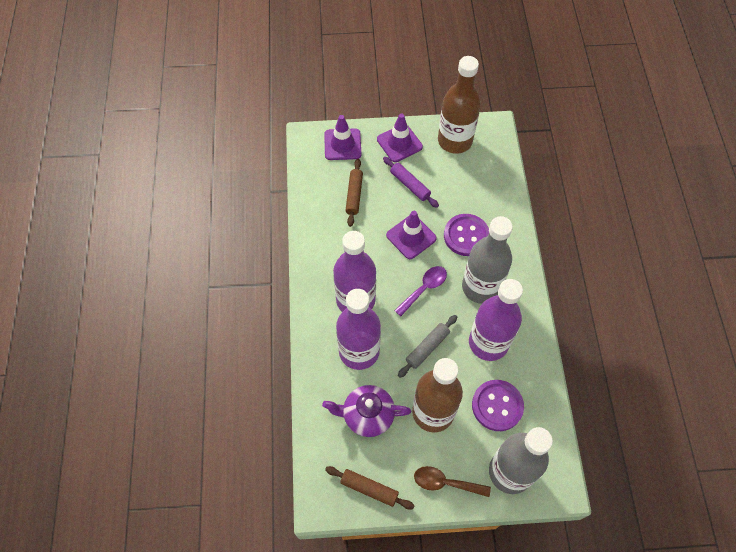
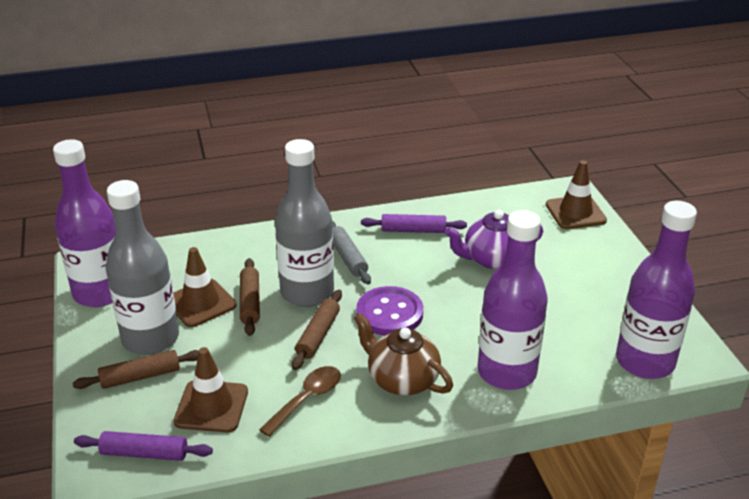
brown bottle: [412,358,463,433] [438,56,481,154] = 2 -> none = 0
brown rolling pin: [325,466,415,510] [345,159,363,227] = 2 -> [73,350,199,389] [240,258,260,336] [292,290,342,370] = 3
brown teapot: none = 0 -> [354,313,453,395] = 1
brown traffic cone: none = 0 -> [173,247,236,327] [174,347,248,432] [546,160,607,229] = 3
purple button: [444,214,489,256] [472,380,524,431] = 2 -> [356,286,423,336] = 1
purple rolling pin: [383,157,439,208] = 1 -> [74,431,213,461] [361,214,467,233] = 2
purple spoon: [394,266,447,316] = 1 -> none = 0
purple traffic cone: [324,115,361,160] [377,114,423,162] [386,211,437,259] = 3 -> none = 0

